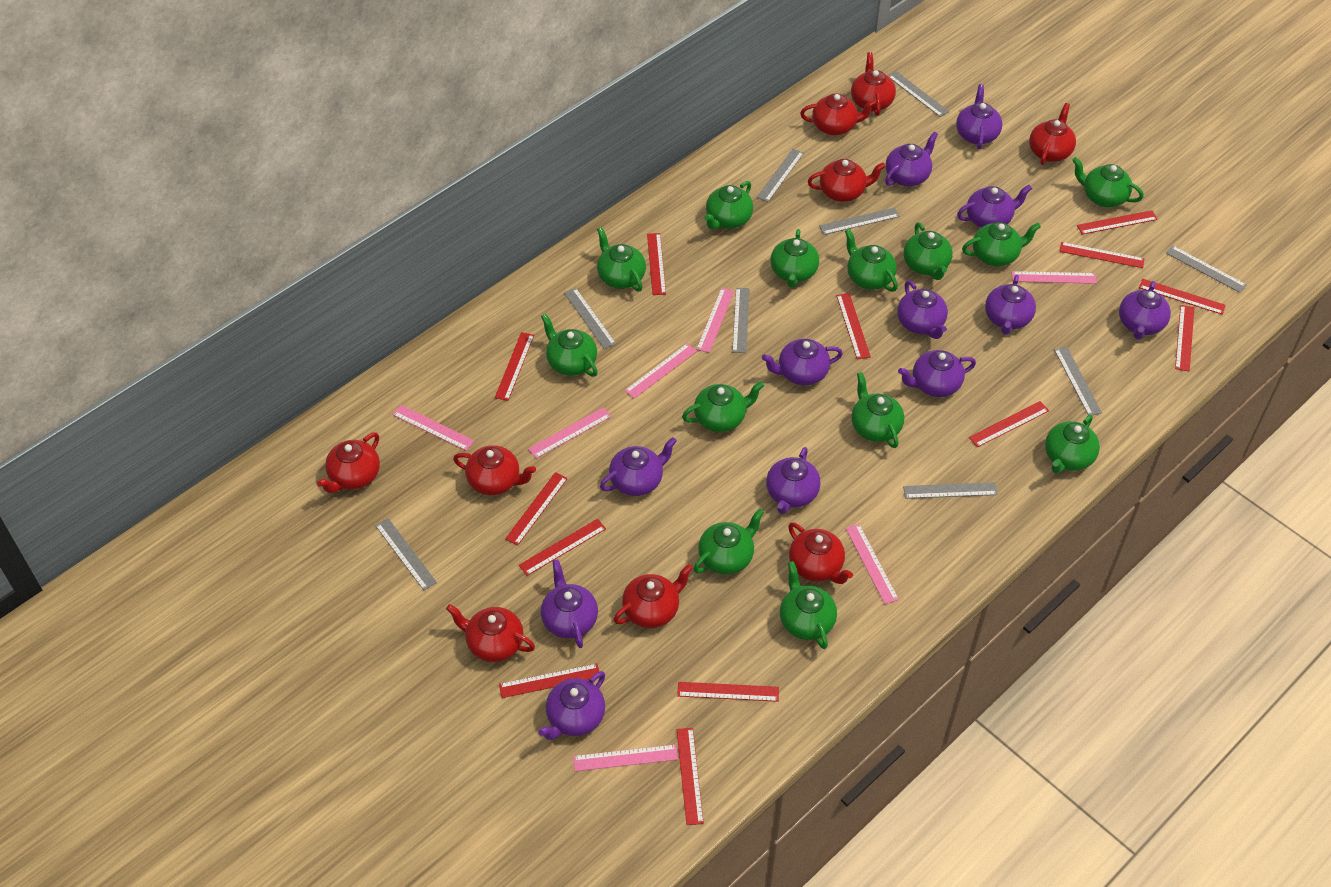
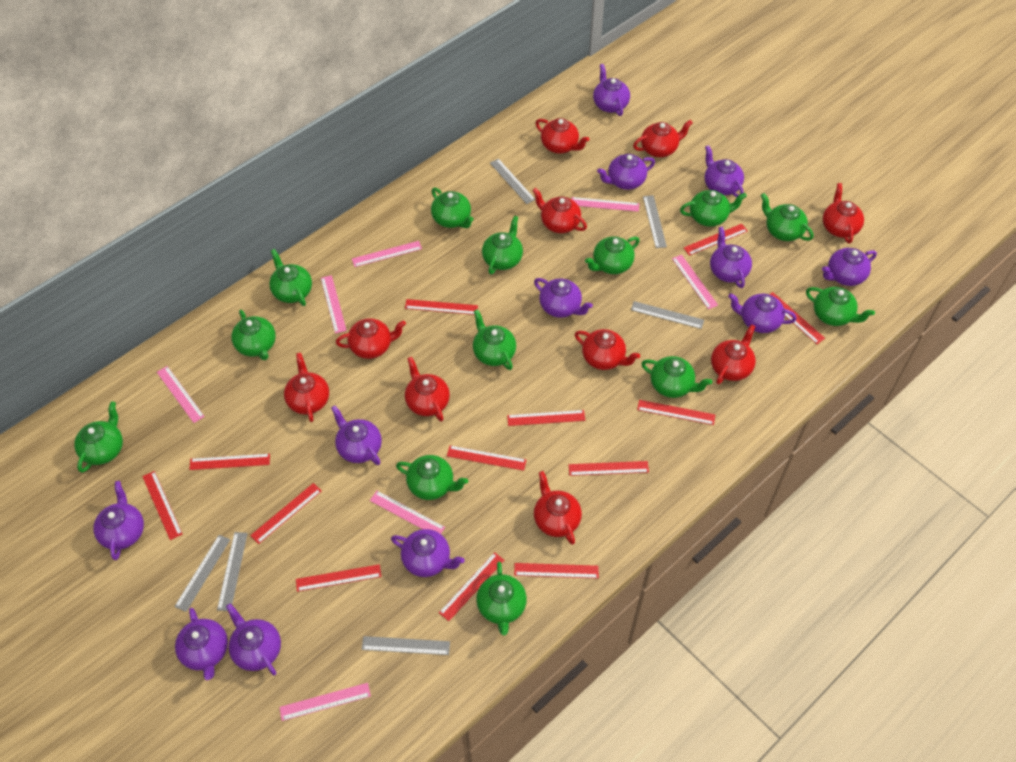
grey ruler: [375,518,437,590] [564,288,616,349] [732,288,750,353] [757,149,804,202] [819,208,900,235] [888,71,949,117] [903,482,998,499] [1054,347,1102,415] [1166,245,1247,293] = 9 -> [174,535,230,612] [217,532,248,611] [362,636,450,655] [490,159,536,204] [631,301,704,329] [643,195,667,248] = 6
red teapot: [317,433,380,493] [446,604,535,662] [453,445,536,495] [614,564,693,628] [788,522,853,584] [800,93,877,136] [808,159,886,202] [851,52,896,116] [1029,103,1076,165] = 9 -> [284,353,329,422] [336,318,406,359] [405,357,450,422] [532,188,587,233] [534,471,582,545] [536,118,589,154] [575,329,640,370] [633,120,693,157] [711,324,756,384] [823,183,864,244] = 10

